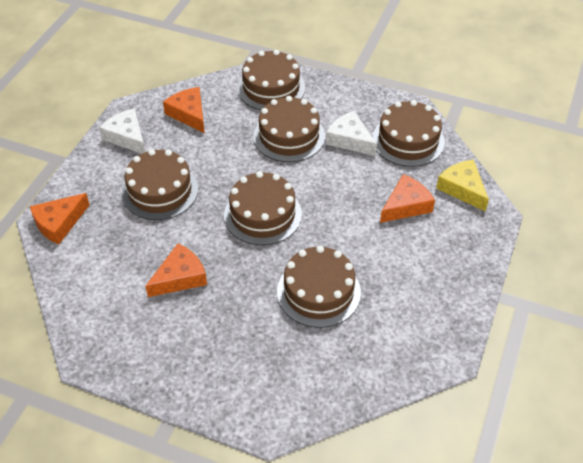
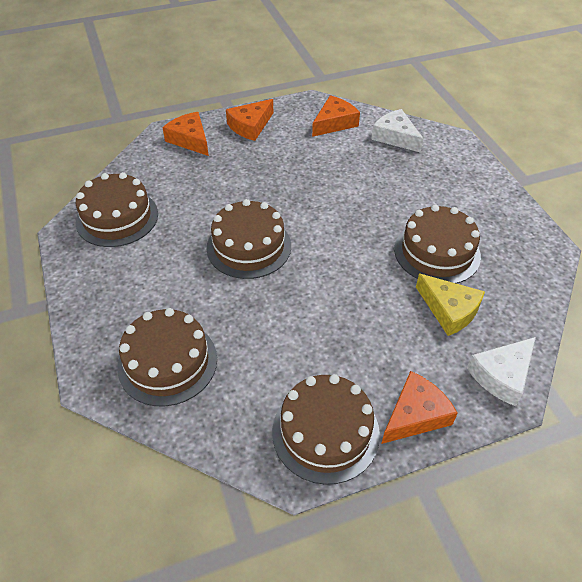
brown cake: [122,149,198,220] [224,171,302,245] [238,50,305,110] [253,96,325,162] [277,246,361,328] [373,100,445,167] = 6 -> [76,172,158,247] [117,308,217,407] [207,199,291,279] [272,374,380,485] [394,204,481,284] = 5

